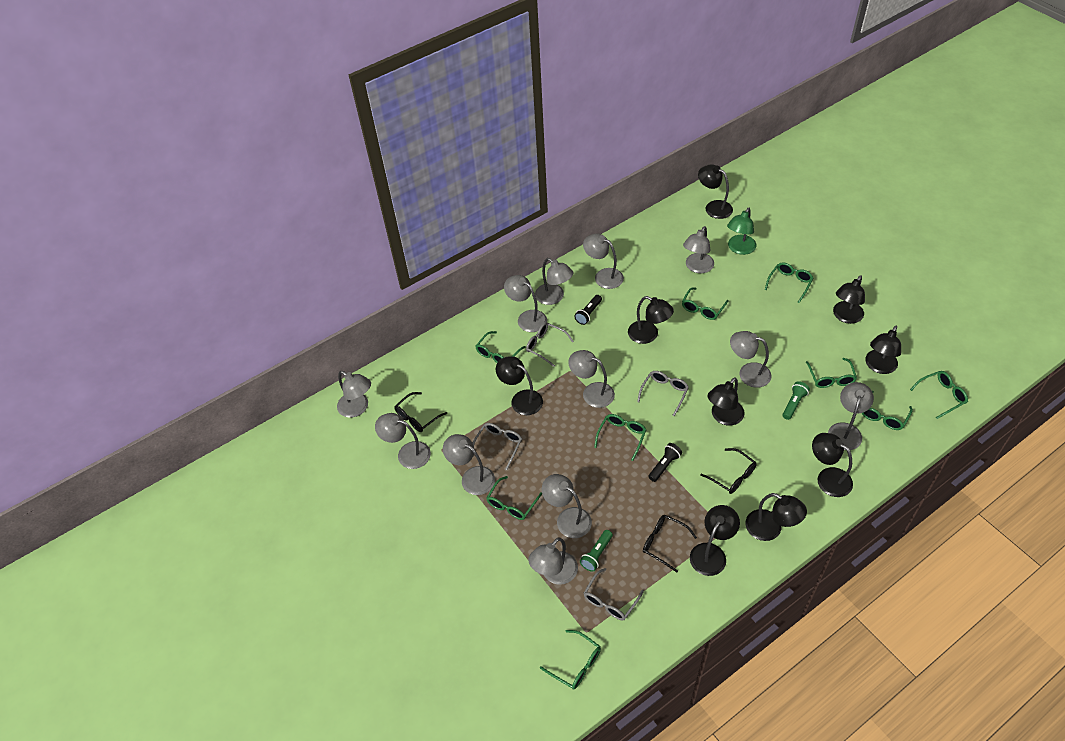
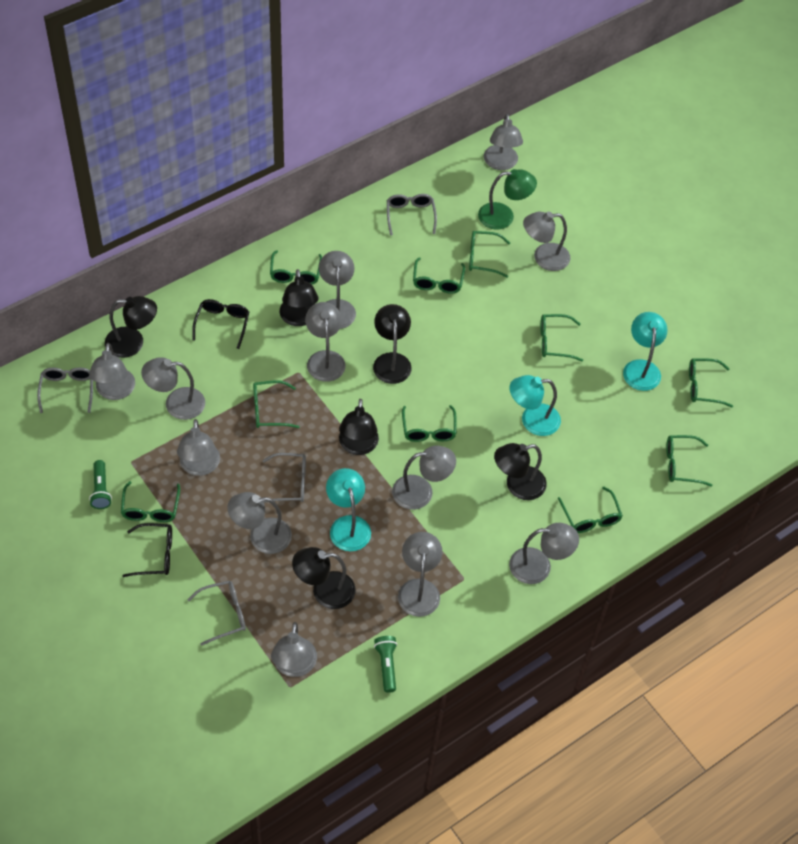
black flashlight: [574,295,602,325] [648,443,682,482] = 2 -> none = 0
black glasses: [394,392,447,432] [643,515,697,572] [700,448,757,494] = 3 -> [123,523,172,577] [192,299,249,349] = 2
black lamp: [496,356,543,415] [628,296,674,344] [690,505,740,576] [698,164,733,219] [707,377,745,426] [745,493,807,541] [812,433,853,497] [833,275,865,324] [865,325,901,374] = 9 -> [105,296,157,358] [280,269,319,326] [292,547,356,609] [339,399,379,455] [373,304,412,384] [494,443,547,500] = 6
green glasses: [476,331,526,363] [487,476,542,520] [540,630,601,690] [594,414,646,461] [682,287,728,320] [765,262,813,303] [806,358,857,388] [862,391,913,430] [910,371,968,419] = 9 -> [121,481,180,522] [253,380,300,428] [270,250,322,285] [402,405,457,442] [413,257,465,294] [469,231,510,278] [541,314,583,362] [558,487,623,533] [666,435,713,487] [689,358,733,408] = 10
turquoise lamp: none = 0 -> [326,468,371,552] [509,375,561,436] [623,312,668,391] = 3

